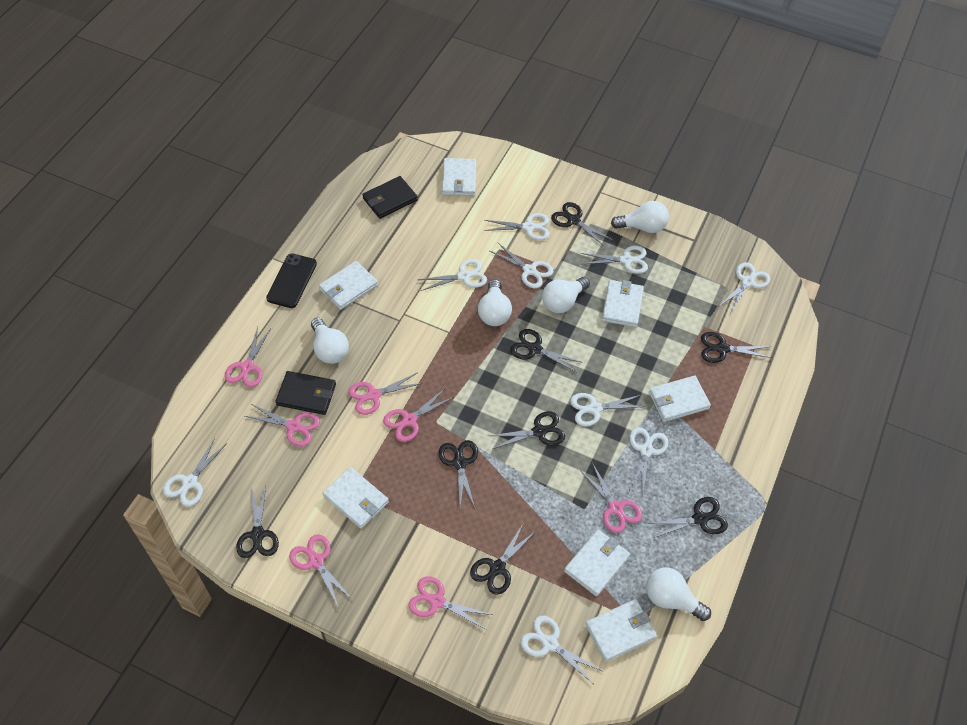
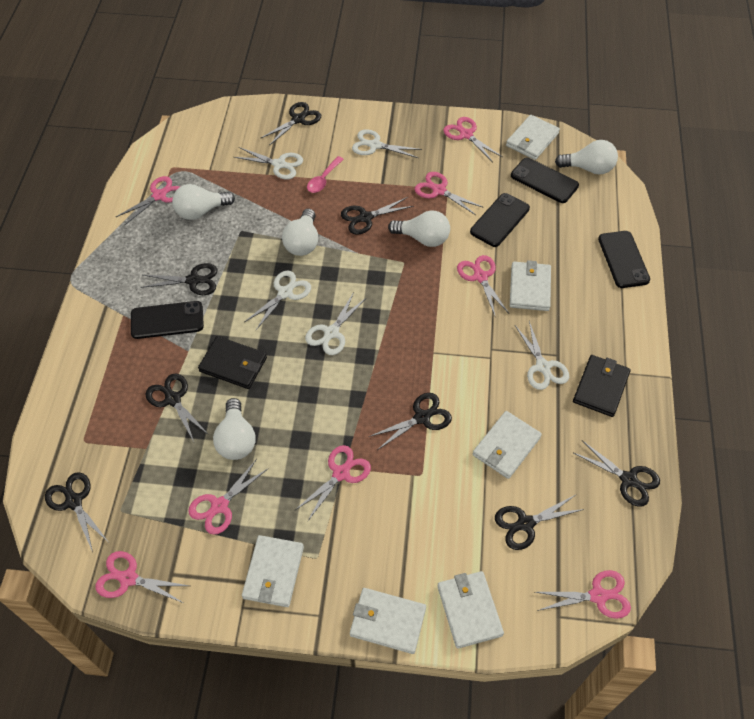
black phone: [266,253,317,308] = 1 -> [131,301,204,339] [470,193,530,247] [511,158,579,203] [598,231,650,288] = 4
pink scissors: [225,327,271,387] [245,404,320,447] [289,534,353,608] [348,373,423,415] [383,389,454,442] [408,576,492,629] [580,464,642,533] = 7 -> [95,551,189,603] [116,176,180,226] [188,459,269,535] [295,445,371,521] [415,172,484,215] [443,117,502,162] [457,255,509,318] [535,570,631,619] = 8
pink spoon: none = 0 -> [307,156,344,193] = 1
white scissors: [163,438,227,507] [418,259,487,291] [484,213,549,240] [490,242,554,288] [520,616,602,683] [570,393,646,427] [580,246,648,274] [628,427,669,495] [718,262,770,315] = 9 -> [234,147,303,179] [245,270,311,330] [305,292,366,355] [352,129,422,158] [515,321,569,390] = 5
white wallet: [319,261,378,310] [322,467,389,529] [442,158,476,196] [564,530,630,596] [585,599,657,662] [602,280,644,327] [649,376,711,422] = 7 -> [242,535,304,607] [350,588,426,654] [437,571,504,649] [473,411,542,479] [506,115,560,160] [510,260,551,311] = 6

